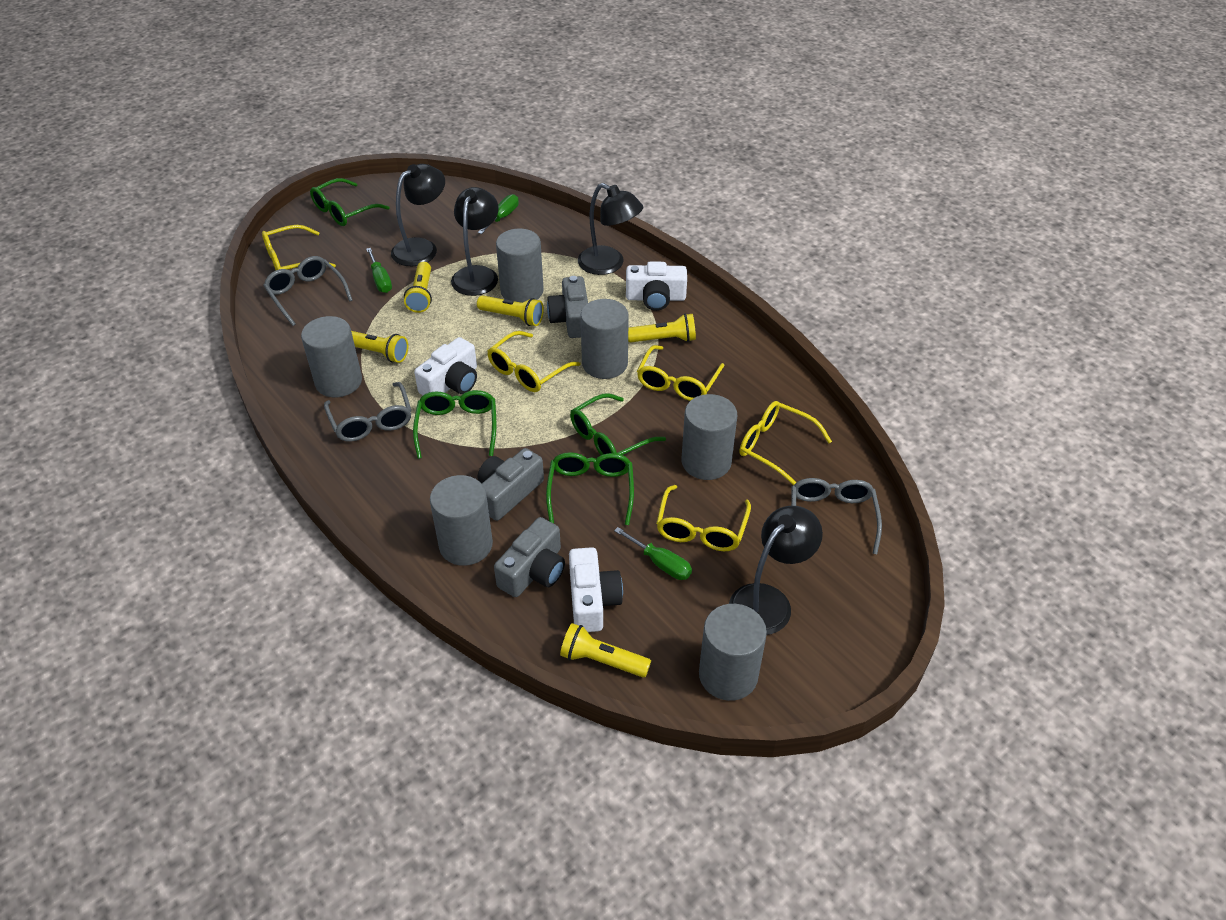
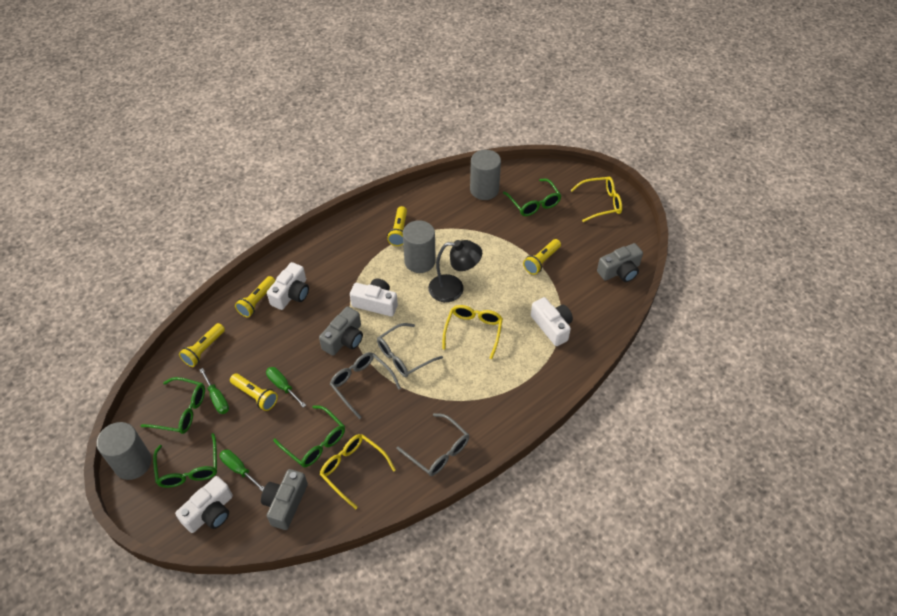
black lamp: [391,164,445,266] [451,187,499,296] [578,183,643,275] [729,506,823,635] = 4 -> [428,240,482,302] = 1
grey cylinder: [301,316,362,397] [430,475,493,566] [496,229,543,303] [581,299,629,379] [682,394,737,480] [699,604,767,701] = 6 -> [97,422,152,480] [403,220,436,273] [470,150,501,200] = 3
white camera: [414,337,477,395] [569,547,623,632] [626,262,687,311] = 3 -> [175,476,233,533] [267,262,309,310] [350,279,398,316] [531,297,573,346] = 4
yellow glasses: [262,225,336,270] [487,331,581,392] [637,345,724,401] [656,485,751,551] [740,401,832,485] = 5 -> [320,434,396,509] [443,305,503,359] [570,177,622,222] = 3

